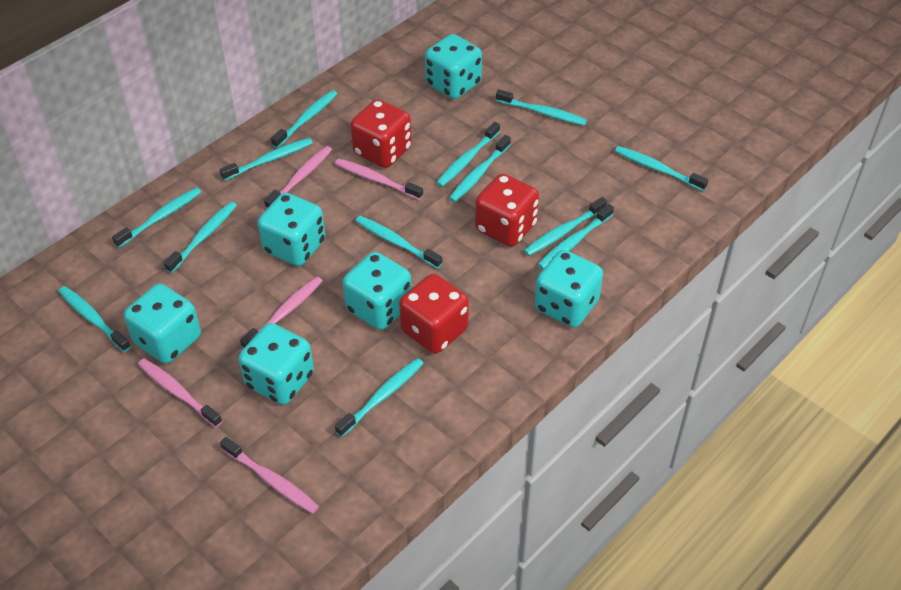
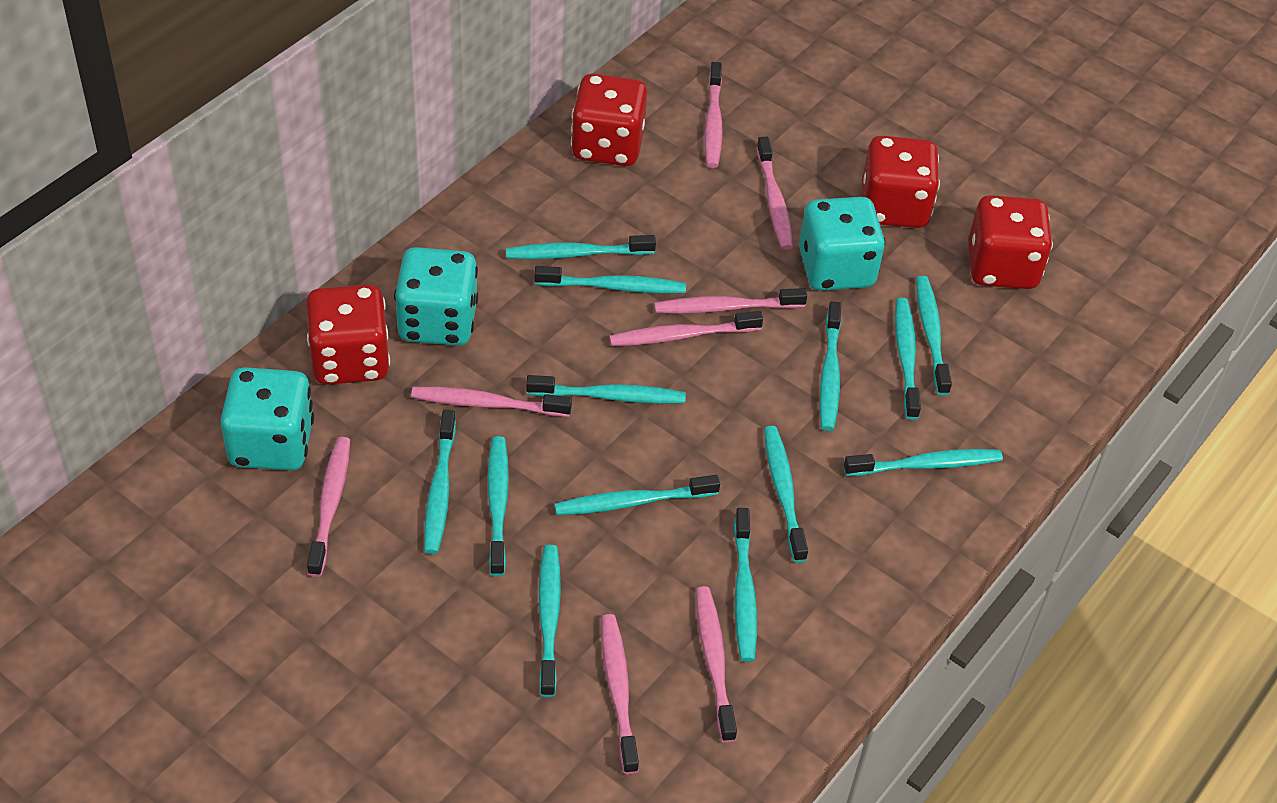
pink toothbrush: [138,359,222,427] [220,437,319,514] [240,276,323,349] [264,146,332,208] [335,158,423,200] = 5 -> [307,437,350,577] [411,387,572,417] [601,614,639,774] [609,311,763,346] [654,288,807,314] [696,586,737,743] [705,62,723,168] [756,137,793,250] = 8
red dice: [350,99,412,168] [399,274,469,354] [475,174,539,247] = 3 -> [306,285,390,385] [571,74,647,166] [862,136,940,228] [968,195,1053,289] = 4
turquoise dice: [124,284,201,364] [238,323,314,405] [258,193,325,266] [343,252,412,330] [425,34,482,99] [534,250,603,328] = 6 -> [220,367,314,471] [394,247,478,346] [799,197,885,291] = 3

